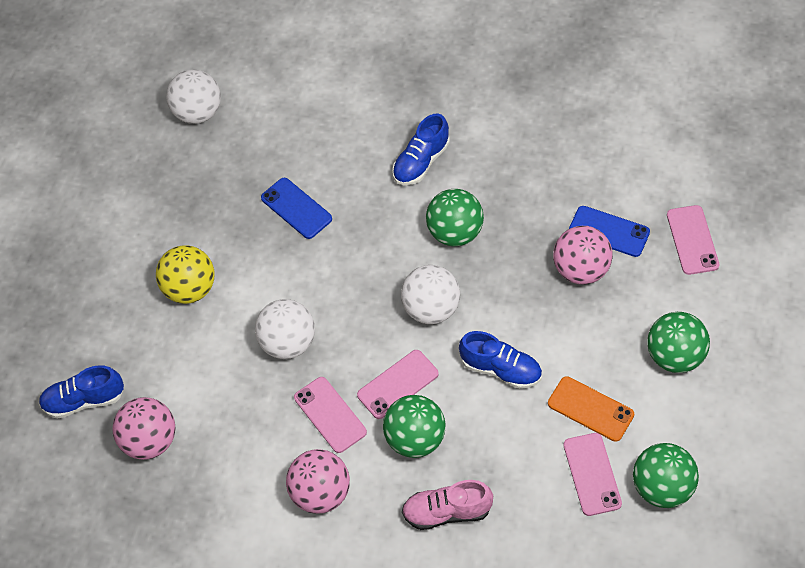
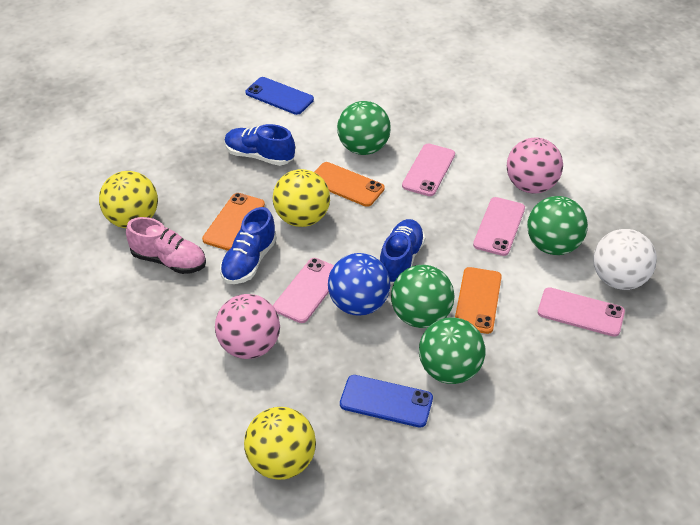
blue ball: none = 0 -> [328,253,390,316] = 1
orange phone: [548,376,634,442] = 1 -> [202,193,265,251] [315,162,384,207] [455,267,502,334] = 3
pink ball: [112,397,176,460] [286,449,350,514] [553,226,613,284] = 3 -> [215,294,280,359] [507,137,563,193] = 2
white ball: [166,69,221,124] [255,299,315,359] [401,265,460,324] = 3 -> [593,229,657,290] = 1
yellow ball: [156,245,215,304] = 1 -> [99,171,158,228] [244,407,316,480] [273,169,330,227] = 3

